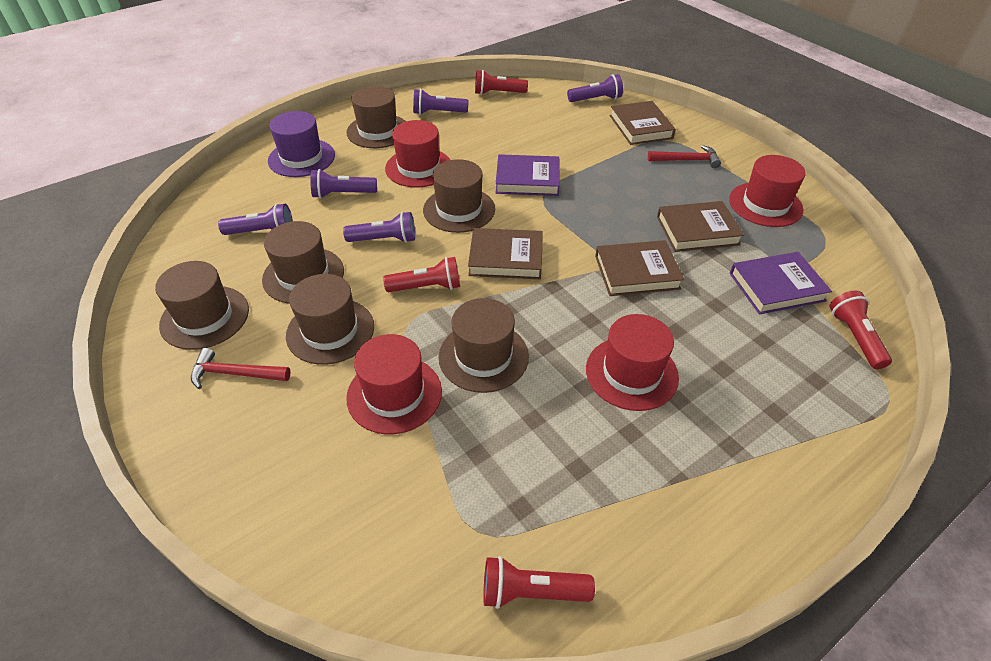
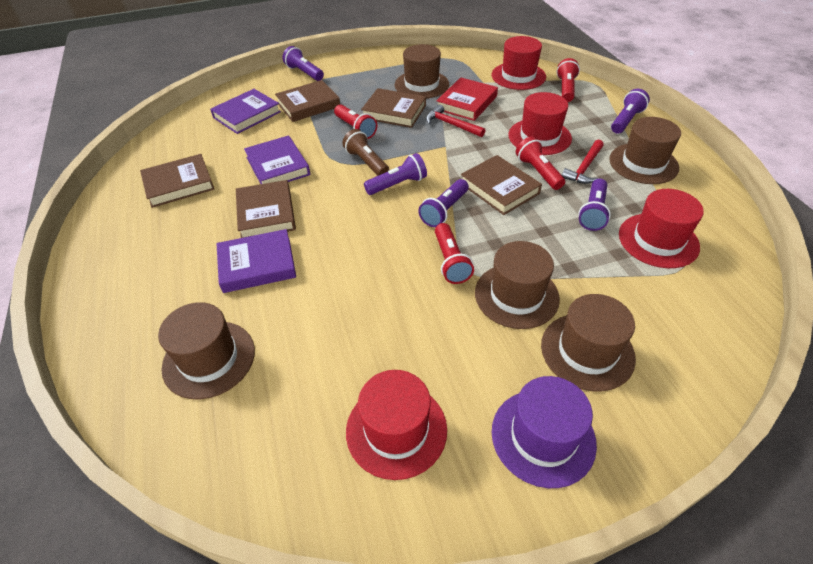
brown book: [468,228,543,279] [595,240,684,296] [610,101,676,145] [657,201,744,252] = 4 -> [140,154,214,208] [236,180,296,238] [275,80,340,122] [361,88,426,128] [461,155,542,215] = 5
brown flashlight: none = 0 -> [342,129,389,176] = 1
brown hat: [155,261,249,350] [262,221,344,304] [286,274,374,365] [346,86,406,148] [423,159,495,233] [439,298,529,393] = 6 -> [158,302,255,399] [395,44,449,99] [475,241,560,329] [541,294,636,392] [609,117,681,184] = 5
purple book: [496,154,560,196] [730,252,832,315] = 2 -> [210,89,281,134] [217,229,296,293] [244,135,310,184] = 3
red book: none = 0 -> [437,77,498,121] = 1

